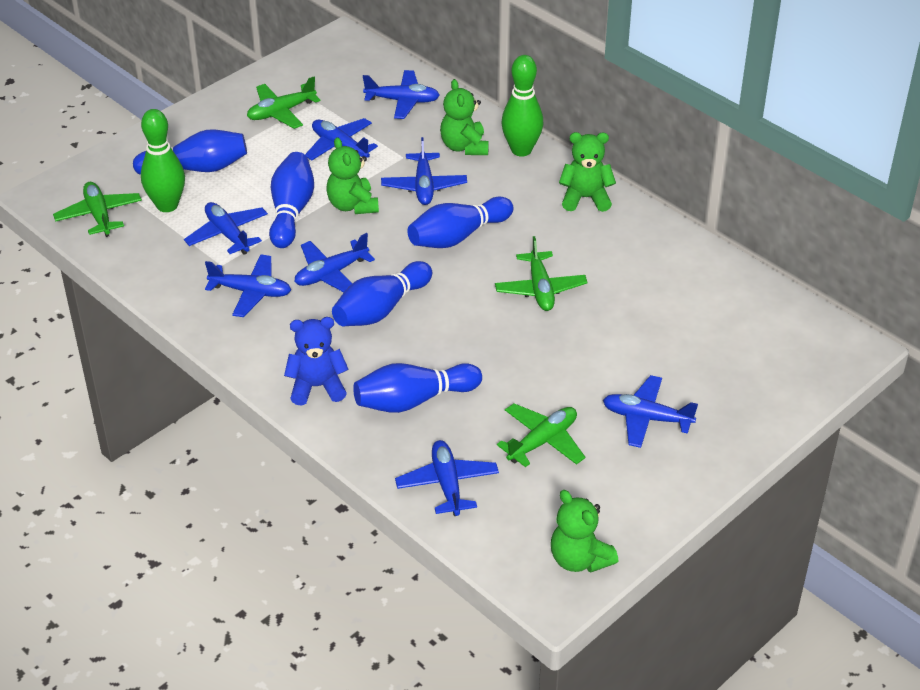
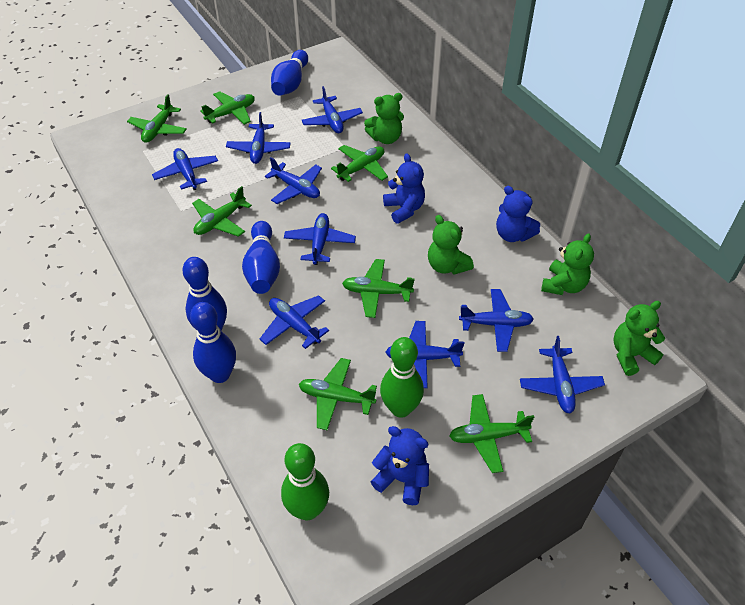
blue bowling pin: [133,129,247,175] [269,152,314,248] [332,261,432,326] [353,363,482,413] [407,196,513,248] = 5 -> [182,257,227,331] [190,302,236,383] [242,221,280,294] [271,50,308,96] = 4
blue plane: [184,202,268,255] [205,254,291,317] [294,233,375,292] [305,118,378,160] [363,70,440,119] [381,137,467,205] [395,440,499,516] [603,375,698,448] = 8 -> [152,148,218,190] [226,112,291,164] [260,295,329,349] [265,157,322,204] [284,213,356,265] [302,86,363,133] [386,321,464,388] [459,289,534,352] [520,336,605,413] = 9
blue teddy bear: [284,317,349,405] = 1 -> [371,426,429,505] [383,153,425,224] [496,186,540,242] = 3
green plane: [53,182,142,237] [247,77,321,129] [495,236,587,311] [497,403,585,467] = 4 -> [127,94,187,143] [192,186,252,237] [200,91,255,125] [299,358,377,430] [331,145,388,182] [342,259,415,318] [449,394,534,473] = 7

